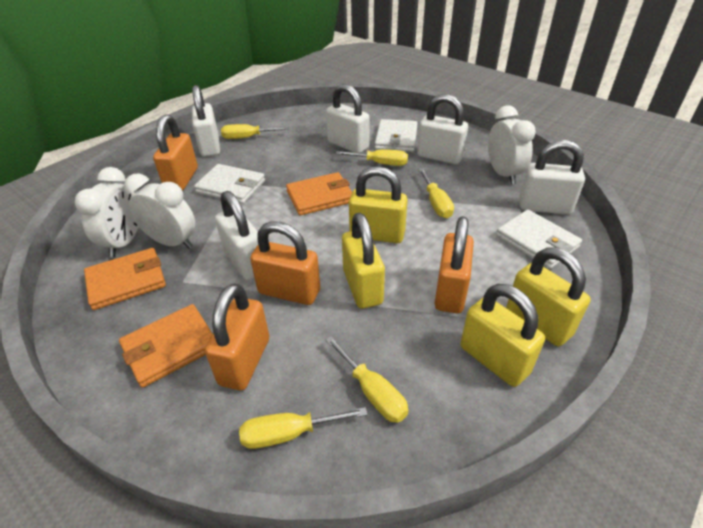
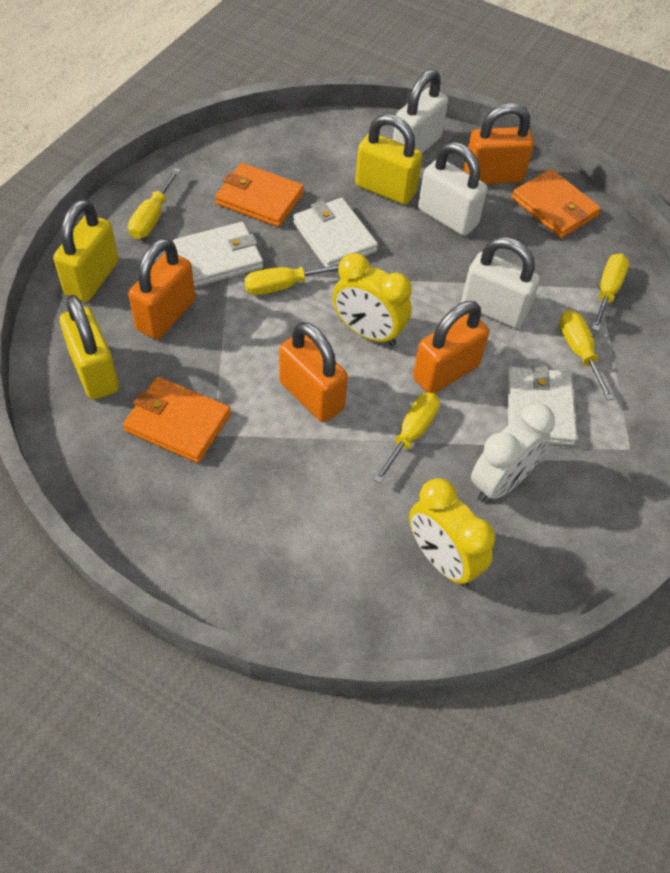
white clock: [75,167,139,257] [124,174,195,249] [488,106,536,184] = 3 -> [471,403,555,502] = 1
white padlock: [192,85,220,157] [215,191,258,280] [326,84,370,153] [417,94,468,164] [519,140,585,215] = 5 -> [393,69,448,153] [418,142,487,236] [461,237,540,328] = 3
yellow clock: none = 0 -> [332,253,412,346] [409,478,495,586] = 2
yellow padlock: [342,213,385,309] [349,166,408,243] [460,284,545,387] [506,247,591,346] = 4 -> [53,199,119,302] [59,295,119,400] [355,114,422,205] = 3

